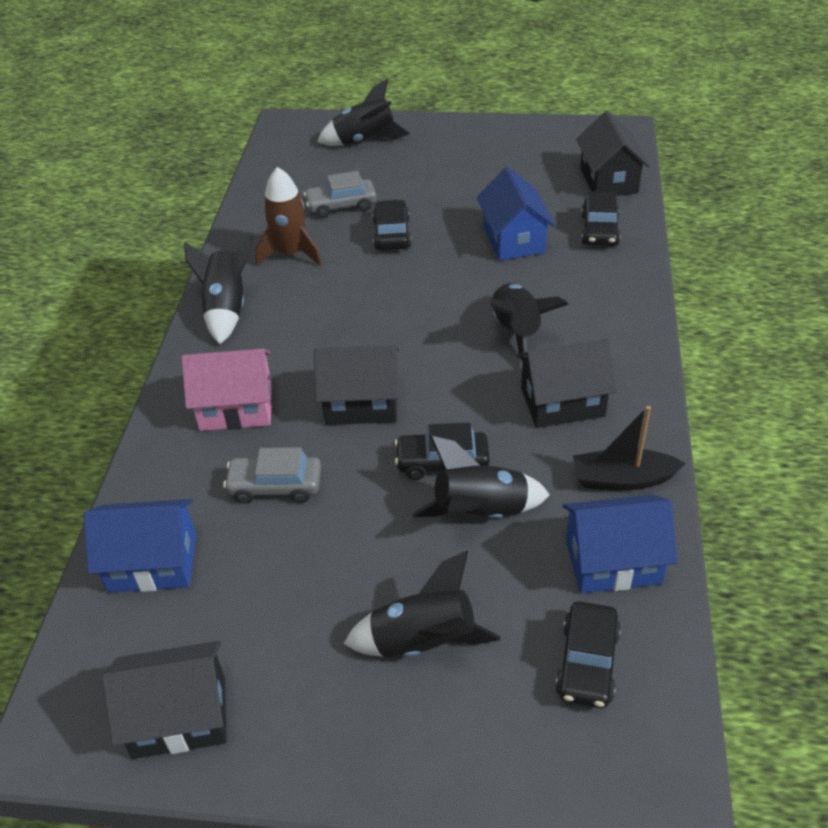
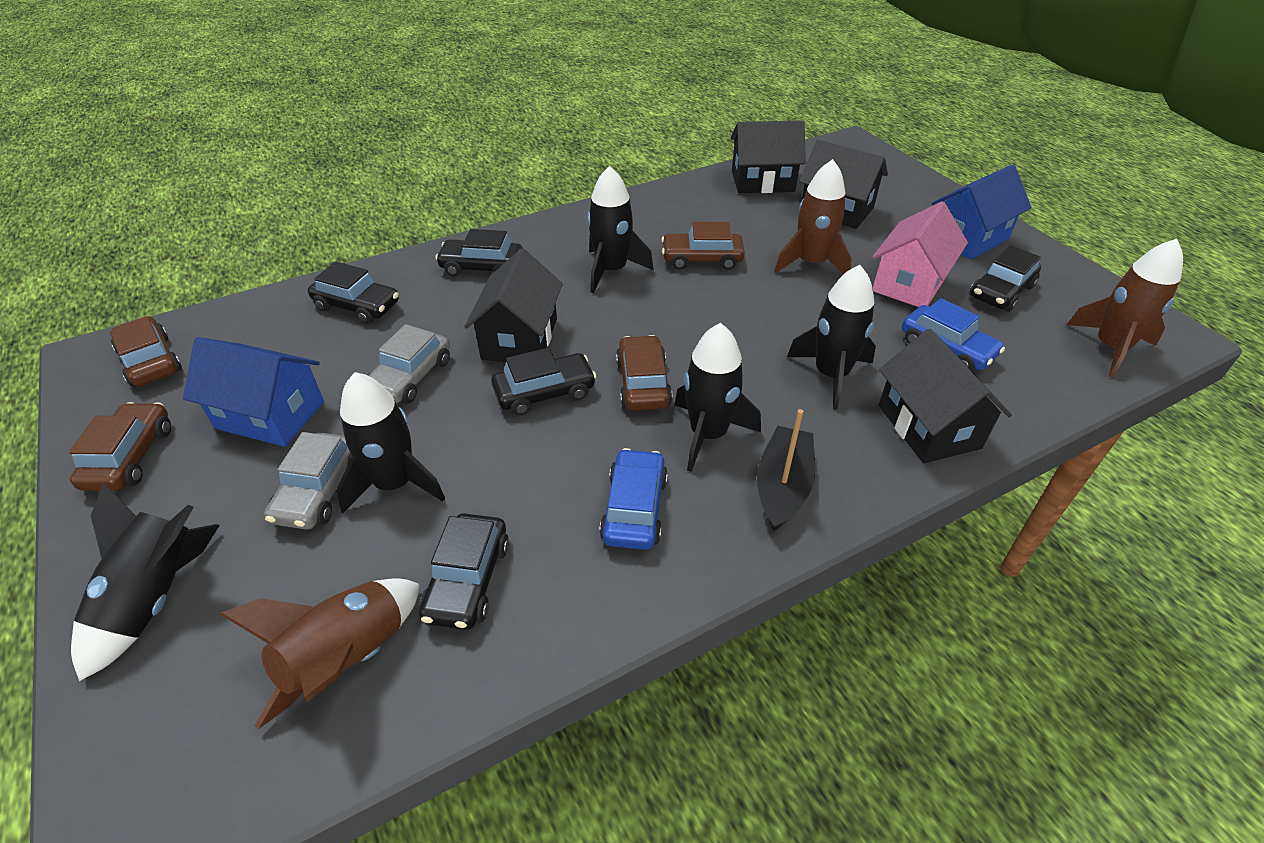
black car: [373,199,412,250] [395,423,490,480] [555,602,621,708] [581,191,621,246] = 4 -> [308,261,399,324] [419,513,509,630] [435,229,523,276] [491,348,597,416] [969,245,1041,312] = 5
blue car: none = 0 -> [599,448,668,550] [902,298,1005,371] = 2
blue house: [84,499,196,593] [477,167,555,261] [563,494,678,594] = 3 -> [183,337,324,447] [931,164,1032,260] = 2
brown car: none = 0 -> [69,402,171,491] [110,316,182,388] [616,335,673,410] [661,222,745,270] = 4
brown rocket: [255,167,322,266] = 1 -> [220,578,420,729] [774,159,852,274] [1067,239,1183,377] = 3

